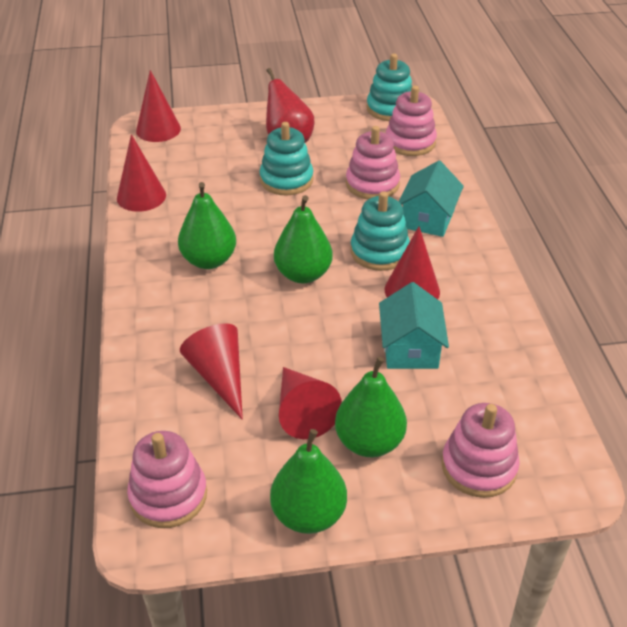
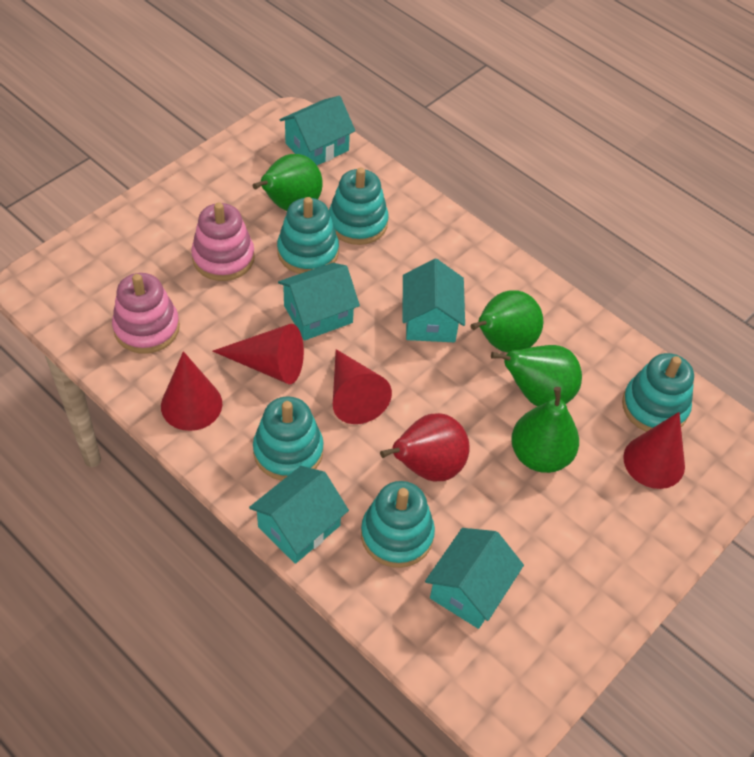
pink stacking toy: [127,431,207,528] [346,126,400,199] [386,86,437,156] [442,403,520,498] = 4 -> [112,273,180,354] [191,202,255,281] = 2
red cone: [117,134,166,212] [136,70,181,142] [180,323,243,420] [279,367,342,439] [385,226,440,299] = 5 -> [161,351,222,431] [212,324,304,384] [333,349,392,424] [623,412,685,489] = 4
turquoise house: [379,282,449,369] [398,161,464,237] = 2 -> [249,466,349,564] [278,263,360,341] [280,96,355,165] [402,259,465,342] [425,528,524,629] = 5
turquoise stacking toy: [260,122,313,195] [350,191,410,271] [367,54,412,121] = 3 -> [253,396,324,481] [277,197,339,274] [329,167,389,245] [361,481,435,568] [622,353,694,432] = 5

